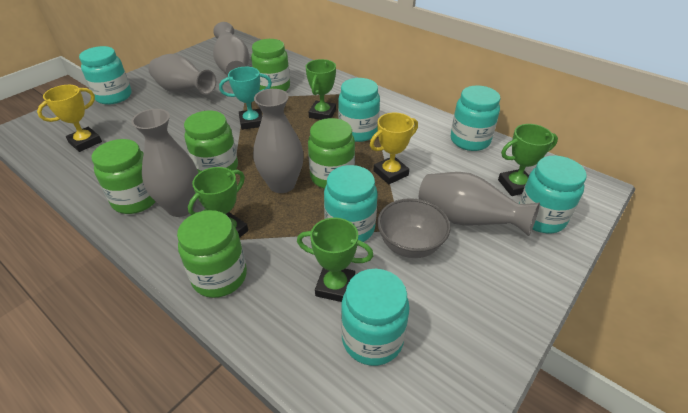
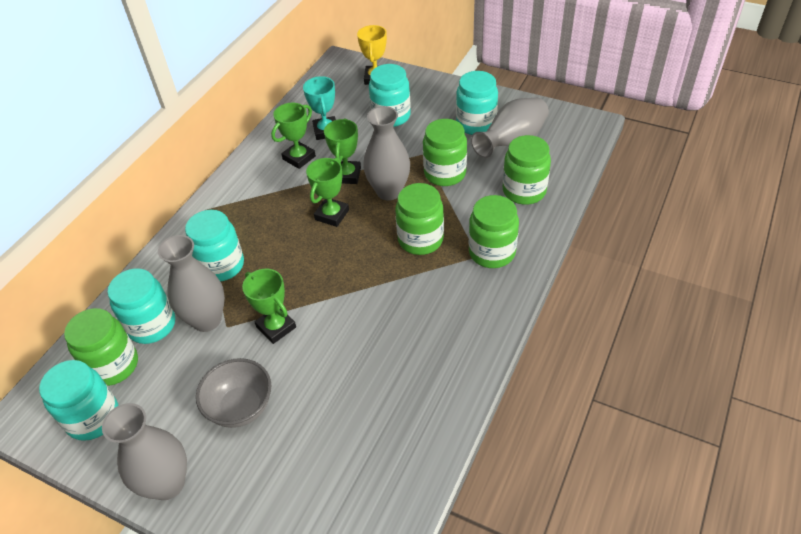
grey vase: [131,109,198,217] [148,54,216,95] [213,22,249,75] [253,89,304,193] [419,172,540,236] = 5 -> [102,403,187,500] [158,235,225,332] [363,106,410,201] [471,98,549,158] = 4
turquoise jar: [79,46,131,105] [324,165,377,242] [338,78,380,142] [341,269,410,366] [451,85,500,151] [519,155,587,233] = 6 -> [39,360,118,441] [107,268,175,344] [185,210,244,282] [369,64,411,127] [456,71,498,135] = 5
yellow trophy: [37,85,102,152] [370,113,418,184] = 2 -> [357,25,387,85] = 1

